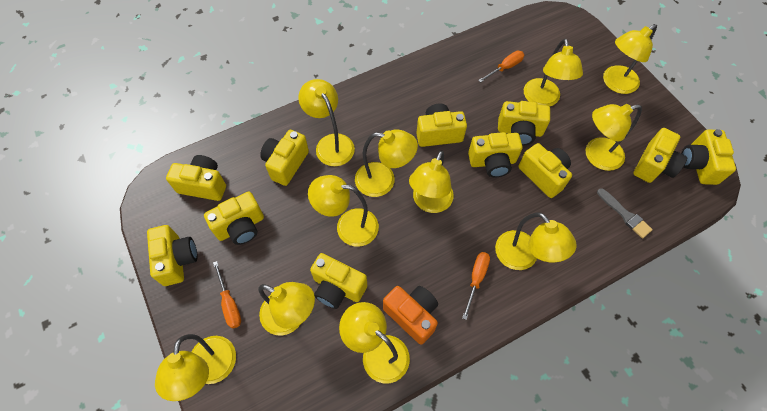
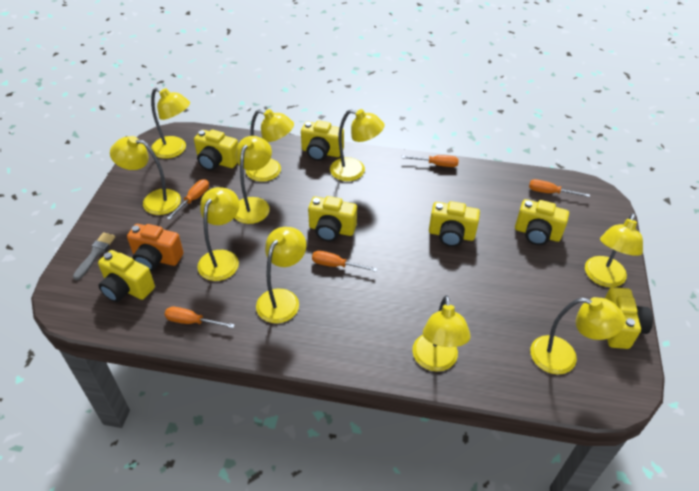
orange screwdriver: [213,261,241,329] [462,252,490,320] [478,51,524,83] = 3 -> [164,307,235,328] [167,179,209,220] [312,251,377,272] [401,155,459,167] [529,179,590,197] = 5
yellow camera: [147,225,198,286] [166,155,226,201] [204,191,264,245] [260,130,309,186] [310,253,367,309] [416,104,467,147] [468,132,522,177] [498,101,550,146] [519,143,572,198] [633,128,687,183] [681,129,736,185] = 11 -> [98,250,155,302] [194,129,238,171] [301,120,344,161] [308,196,357,242] [429,201,480,247] [515,199,569,245] [605,287,653,349] = 7
yellow lamp: [155,334,236,401] [258,282,315,336] [298,79,355,166] [308,175,379,247] [339,302,410,383] [355,129,418,197] [409,151,454,213] [495,212,577,270] [524,39,583,107] [586,104,642,171] [603,24,657,94] = 11 -> [110,136,181,215] [151,88,190,159] [198,187,239,281] [234,136,272,224] [246,109,294,182] [256,227,306,323] [330,109,385,181] [412,295,471,372] [530,297,625,374] [585,213,643,287] = 10

